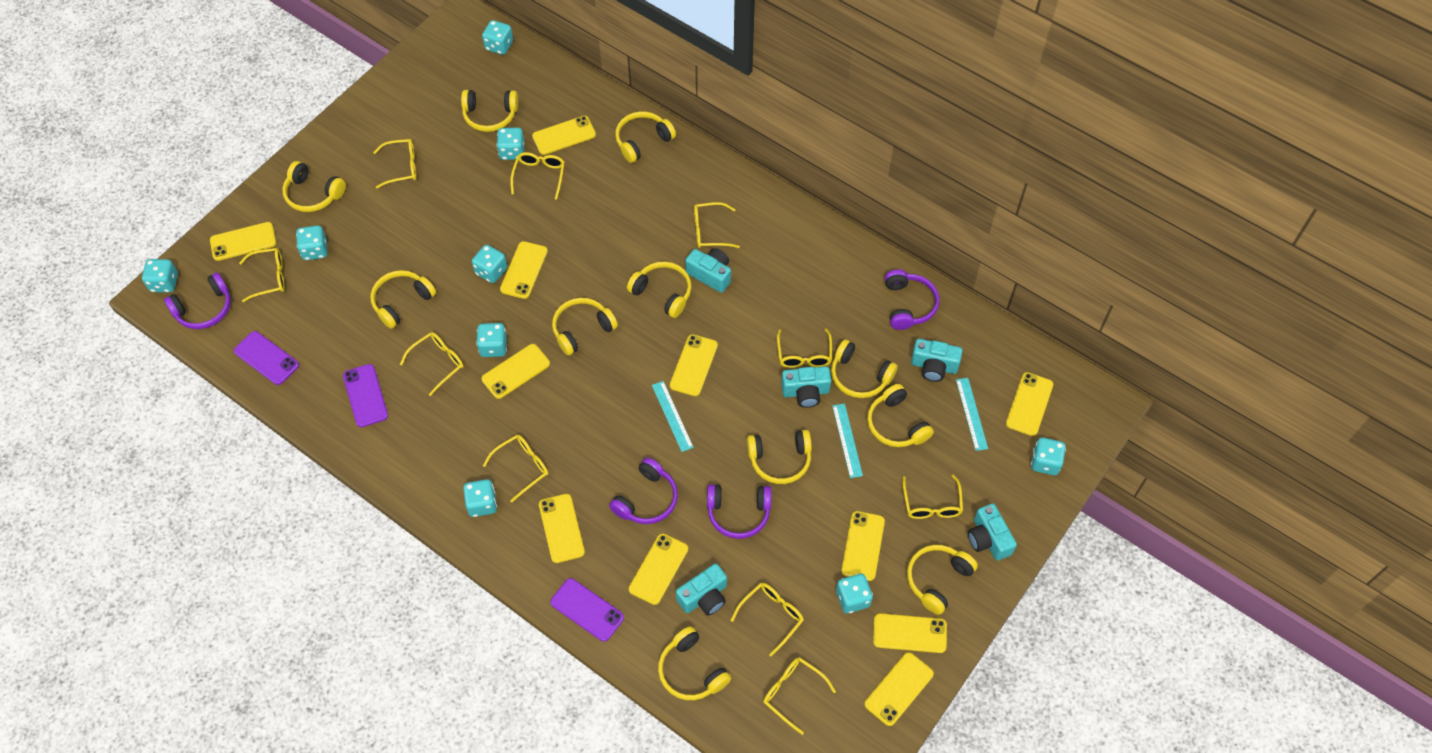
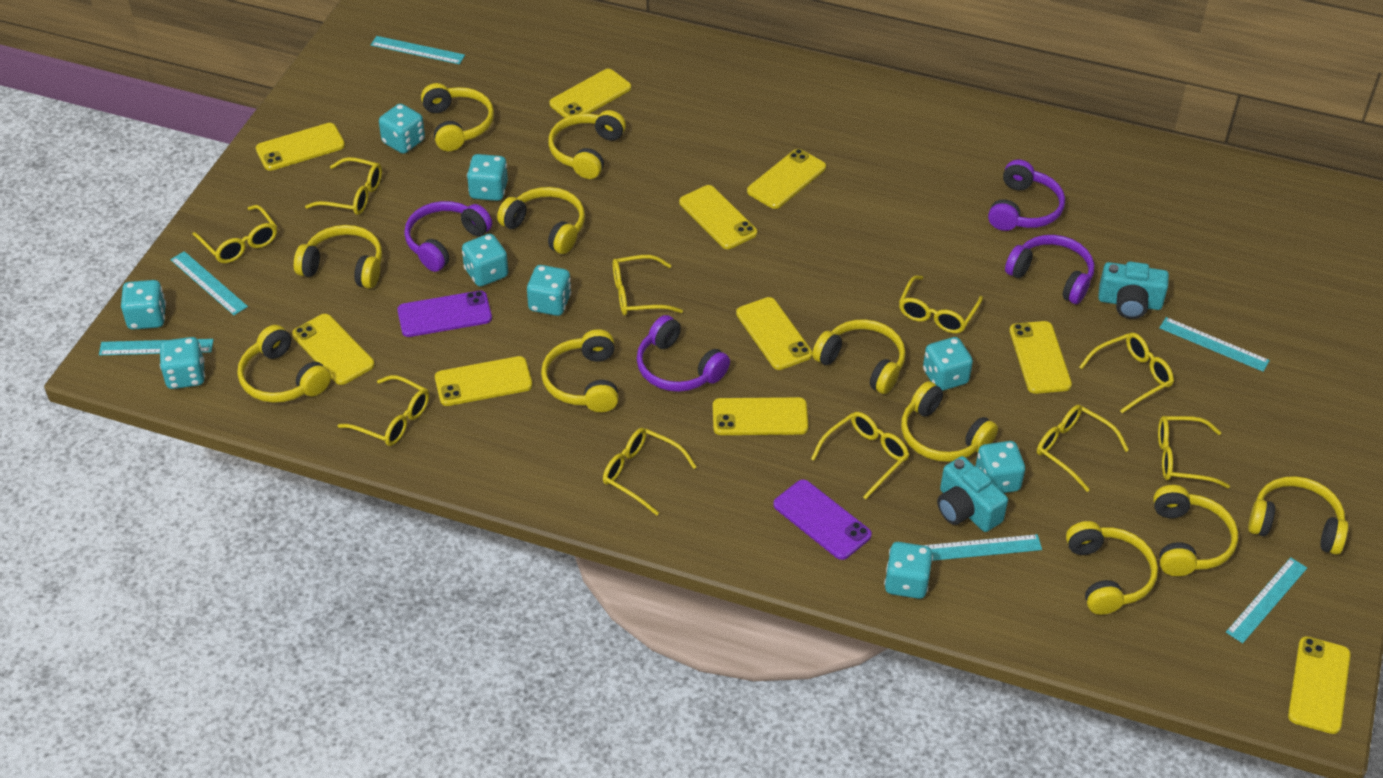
purple phone: [234,331,299,385] [343,364,388,427] [550,578,624,642] = 3 -> [397,291,492,337] [773,480,872,560] = 2
turquoise camera: [676,563,727,616] [685,248,731,293] [781,366,831,408] [911,339,963,382] [968,503,1017,561] = 5 -> [937,456,1008,532] [1098,261,1169,319] = 2
turquoise ruler: [652,381,694,452] [832,403,863,478] [956,378,988,451] = 3 -> [99,339,214,355] [170,251,248,315] [371,36,465,64] [923,534,1042,561] [1159,317,1270,372] [1226,557,1307,643] = 6
yellow phone: [210,222,276,261] [481,344,550,399] [500,241,548,299] [532,116,596,155] [539,494,585,563] [629,533,688,605] [670,334,718,396] [841,511,885,581] [864,652,934,726] [873,613,947,653] [1006,372,1053,436] = 11 -> [256,123,345,171] [292,314,375,385] [435,356,532,406] [549,69,631,118] [679,185,757,249] [713,397,808,435] [736,297,812,370] [747,149,826,209] [1009,321,1072,394] [1288,636,1351,734] = 10

